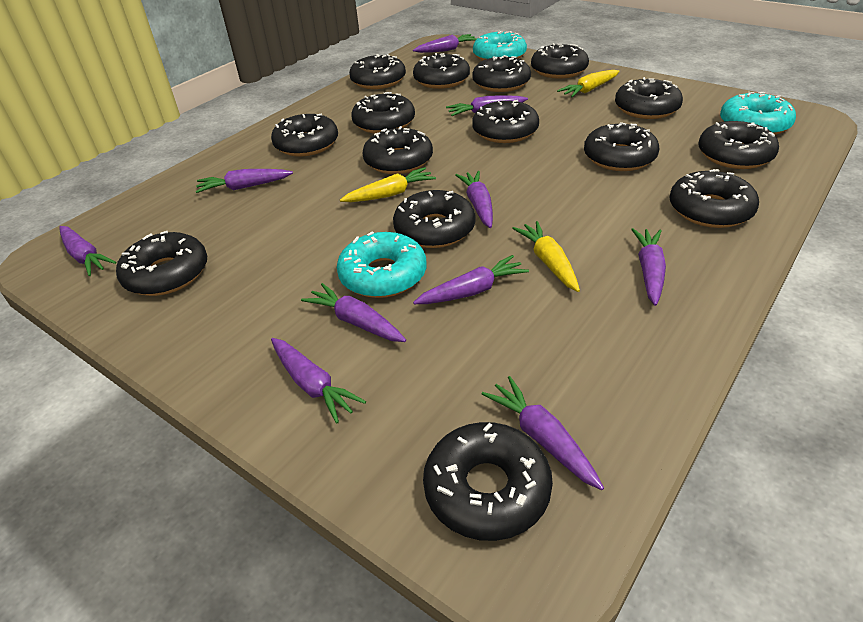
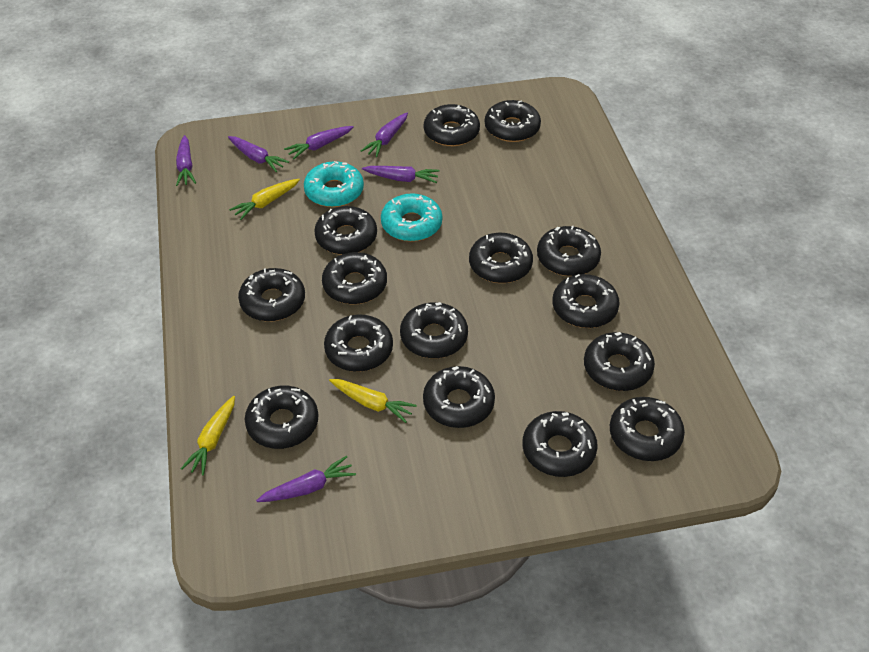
purple carrot: [60,226,116,276] [195,169,293,193] [271,338,366,424] [301,283,406,342] [413,34,477,53] [413,255,529,304] [446,95,528,116] [455,171,493,228] [482,376,604,490] [631,228,666,306] = 10 -> [176,135,196,186] [228,136,289,172] [256,456,356,502] [284,126,354,159] [361,113,408,157] [362,166,440,183] = 6
turquoise donut: [337,231,426,298] [473,31,527,61] [720,92,796,135] = 3 -> [304,161,364,207] [381,193,443,242] = 2

